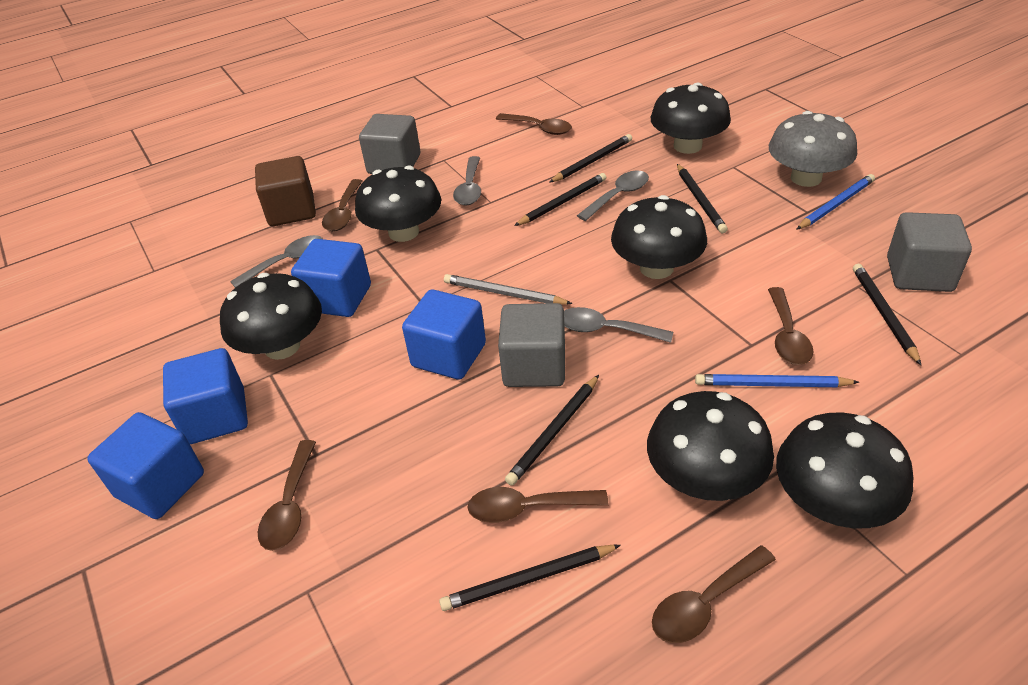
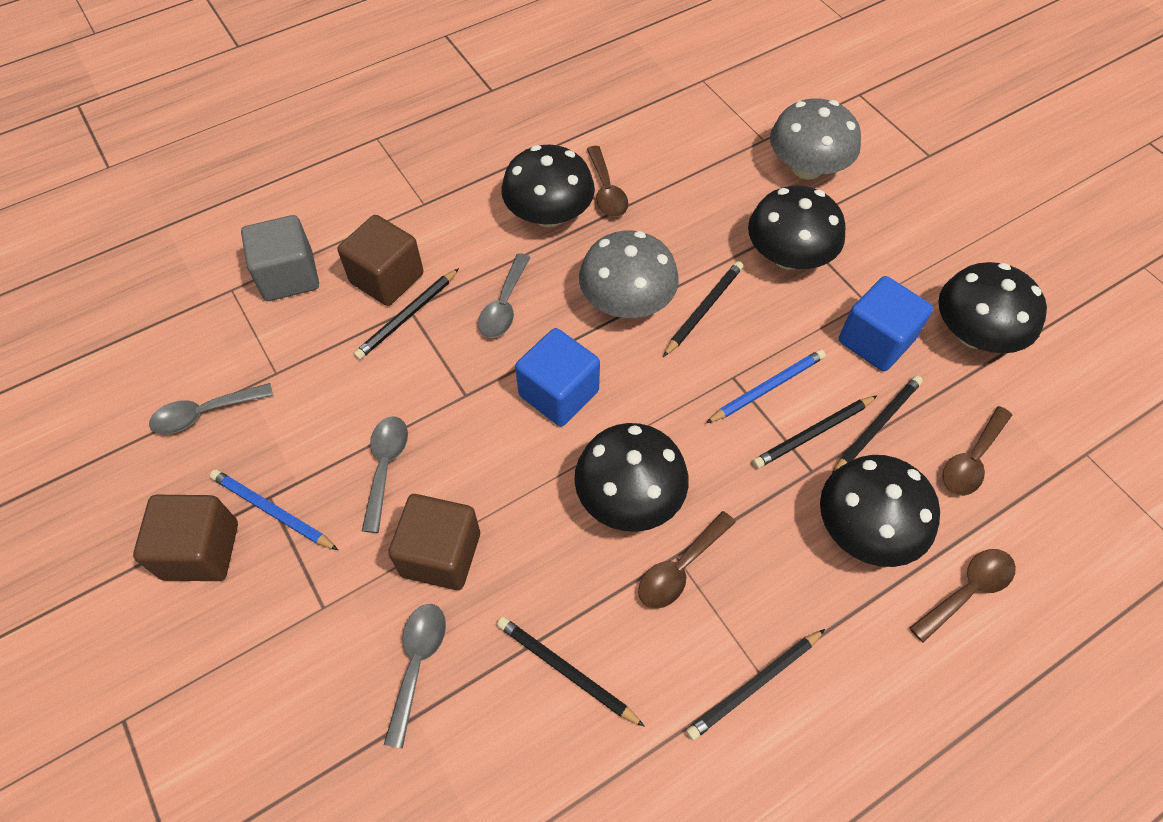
black mushroom: [220,273,322,360] [355,166,441,242] [611,195,707,279] [647,391,774,501] [651,82,731,154] [776,412,914,528] = 6 -> [501,145,595,227] [574,423,689,532] [748,186,846,270] [820,455,940,567] [938,262,1047,353] = 5
blue cube: [87,412,204,519] [163,348,248,444] [291,239,371,317] [402,290,486,380] = 4 -> [515,328,600,426] [839,276,933,371] = 2
brown cube: [255,156,316,226] = 1 -> [133,495,238,581] [337,215,424,306] [388,494,480,590] = 3
brown spoon: [258,440,316,551] [322,179,362,231] [467,487,608,523] [496,113,572,135] [652,545,776,643] [768,287,813,365] = 6 -> [587,146,628,217] [638,511,736,609] [910,549,1016,642] [942,406,1012,496] = 4
grey cube: [359,114,420,174] [498,303,565,387] [887,212,972,292] = 3 -> [241,215,319,301] = 1
grey mushroom: [769,111,857,187] = 1 -> [579,231,679,318] [770,99,861,179] = 2
grey pencil: [444,274,573,305] = 1 -> none = 0

